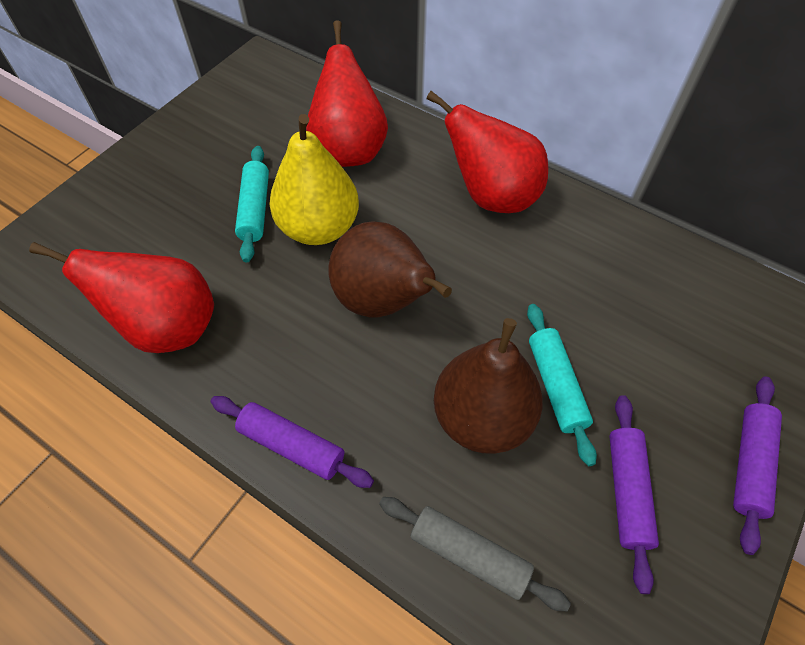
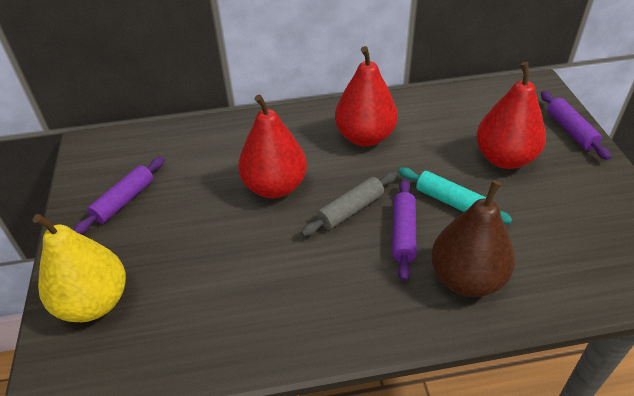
brown pear: [328,221,452,317] [434,318,543,454] = 2 -> [431,180,515,297] = 1
turquoise rolling pin: [235,146,269,262] [527,304,597,466] = 2 -> [398,167,512,224] = 1

